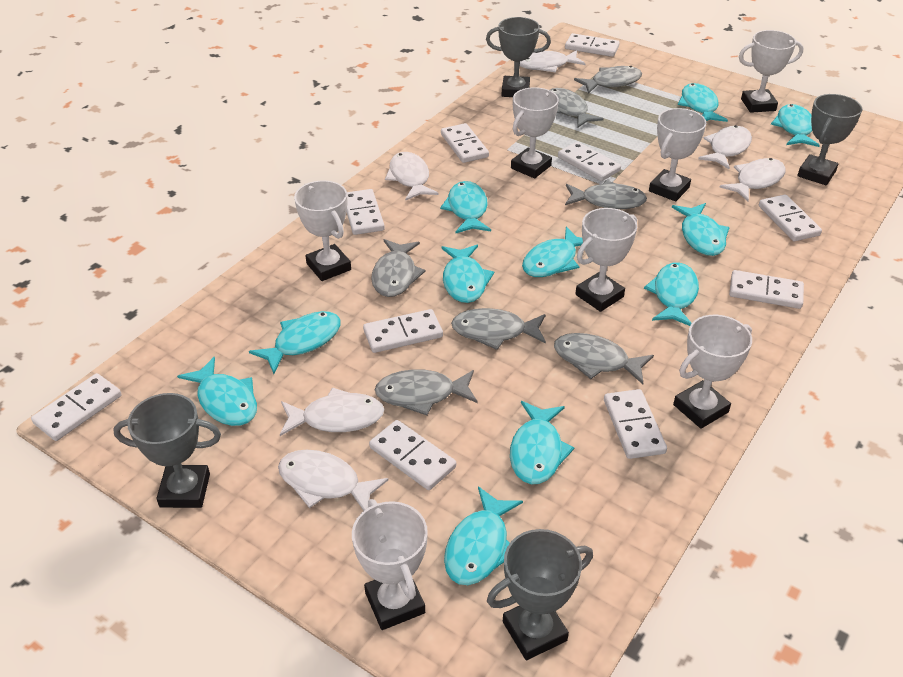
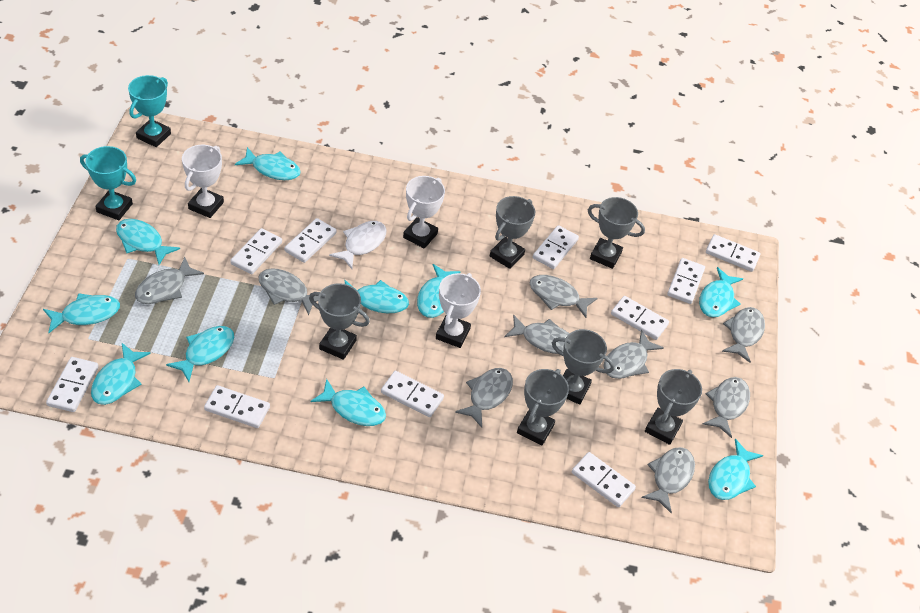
grey fish: [371,239,426,297] [375,369,478,416] [451,308,546,350] [550,88,604,128] [554,333,654,384] [565,180,647,209] [574,66,642,94] = 7 -> [135,257,204,304] [259,268,318,315] [455,368,513,428] [504,314,569,354] [530,275,598,318] [603,330,664,379] [641,447,695,513] [703,377,750,438] [722,307,765,363] = 9
grey trophy: [113,393,221,508] [486,17,551,97] [487,529,593,660] [797,94,862,185] = 4 -> [309,283,370,360] [490,196,535,269] [517,369,569,446] [552,329,615,405] [588,197,645,269] [645,369,702,445] = 6
turquoise fish: [177,357,257,426] [249,311,341,374] [440,181,491,234] [441,245,494,303] [444,486,523,585] [510,401,574,485] [522,227,583,277] [644,263,699,326] [672,203,730,256] [678,83,728,122] [771,104,820,147] = 11 -> [43,293,120,333] [91,343,151,405] [116,219,180,265] [166,326,234,382] [235,147,301,180] [310,379,386,426] [345,280,409,313] [417,264,460,318] [699,267,743,317] [708,439,763,500] = 10
turquoise trophy: none = 0 -> [80,146,136,220] [128,75,171,147] = 2
white fish: [278,450,389,511] [280,387,385,436] [385,152,439,201] [520,50,585,73] [698,125,752,169] [720,158,786,201] = 6 -> [329,221,387,269] = 1
white trophy: [294,180,351,281] [352,499,428,630] [511,87,559,178] [575,208,637,312] [649,108,706,201] [673,315,752,429] [739,30,804,113] = 7 -> [182,145,224,218] [403,176,445,249] [436,273,481,348] = 3

